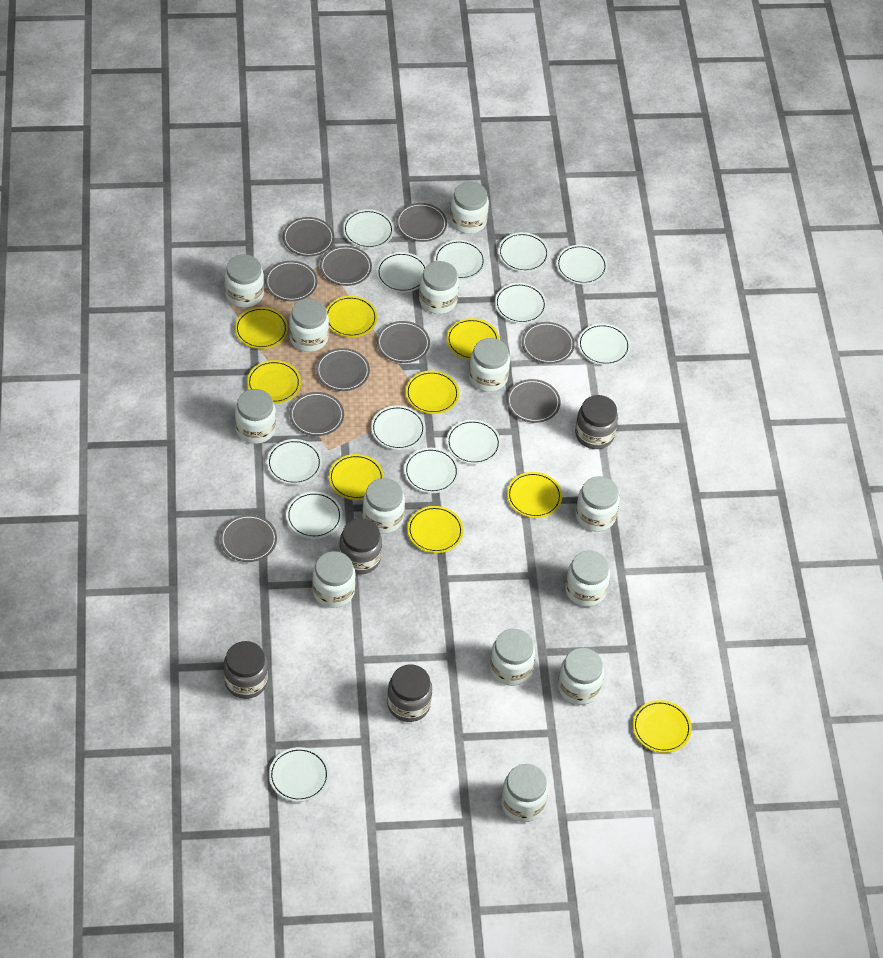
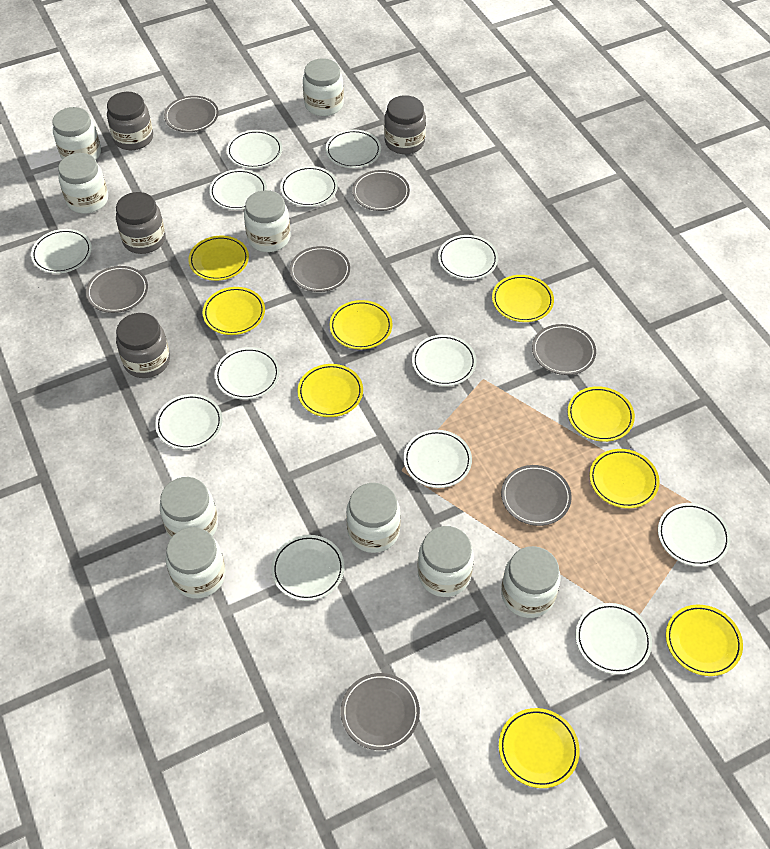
grey plate: [220,514,277,562] [265,261,317,301] [283,217,334,257] [290,392,344,436] [316,348,370,391] [320,246,372,286] [377,321,430,363] [396,203,447,242] [507,379,561,423] [522,322,575,364] = 10 -> [86,266,148,313] [164,96,219,132] [290,246,350,292] [341,673,420,750] [352,170,410,211] [501,465,572,526] [532,324,596,375] = 7
white jar: [224,254,264,308] [235,389,276,444] [289,298,329,352] [312,551,356,608] [362,478,405,534] [419,261,459,314] [450,182,489,234] [469,338,510,392] [490,629,535,686] [501,764,548,822] [558,648,604,705] [565,551,610,607] [576,476,620,532] = 13 -> [52,107,101,160] [58,153,108,214] [160,477,218,538] [166,527,226,598] [244,190,290,252] [303,58,344,116] [346,483,401,553] [418,526,474,597] [501,546,561,618] = 9

